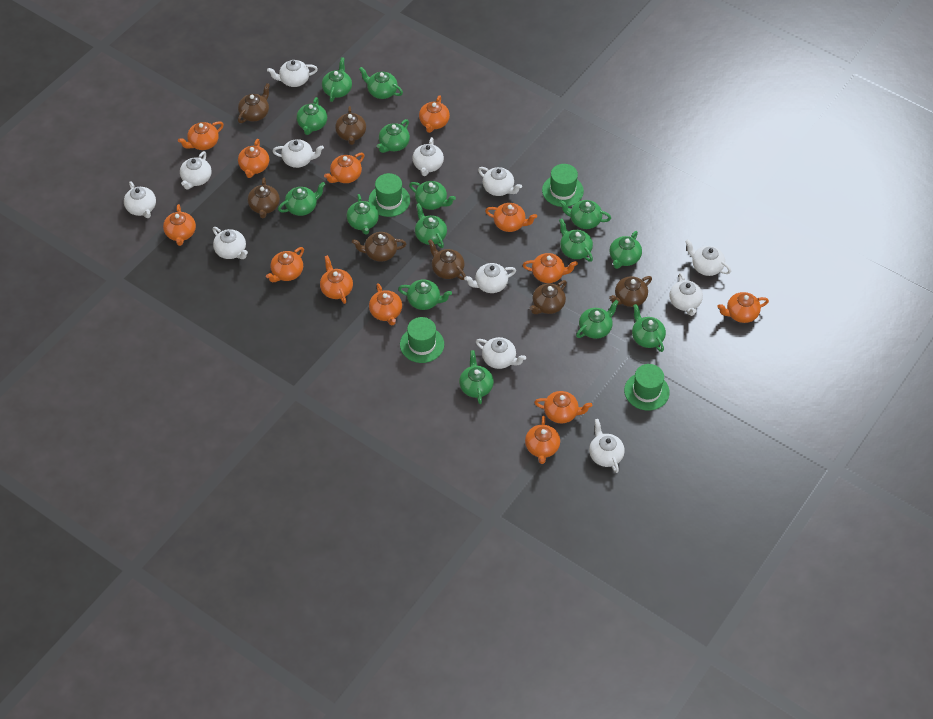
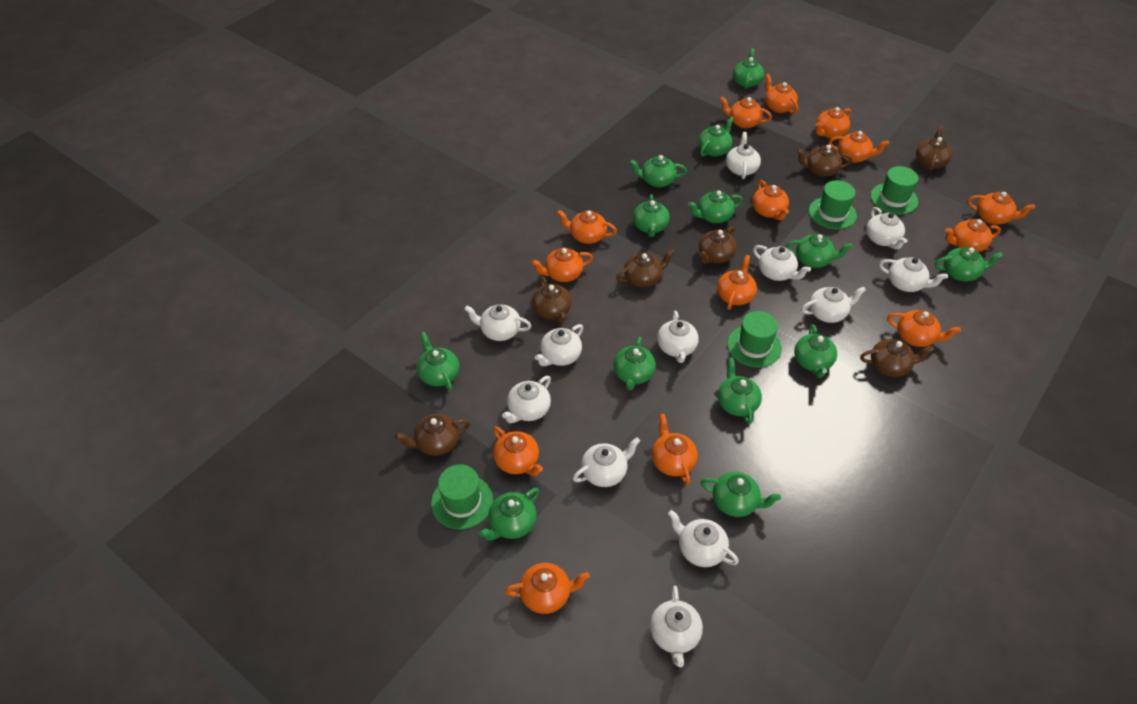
green teapot: [278,182,325,216] [297,97,327,135] [322,57,352,102] [347,194,379,235] [359,67,403,99] [377,119,410,153] [398,279,452,310] [409,181,456,210] [415,203,447,248] [459,350,494,404] [559,200,611,229] [559,219,593,262] [576,300,619,339] [609,231,642,269] [632,304,666,352] = 15 -> [417,332,459,391] [479,488,539,541] [613,337,656,390] [629,155,687,187] [633,194,670,237] [688,191,743,223] [698,117,734,157] [700,472,781,517] [718,357,762,424] [733,48,764,89] [786,234,853,268] [794,324,837,378] [935,247,1003,281] = 13
orange teapot: [163,204,196,246] [178,121,224,150] [238,139,269,178] [266,247,304,282] [320,255,353,304] [324,153,364,183] [369,283,402,325] [419,95,450,133] [485,203,537,232] [523,253,578,283] [525,416,560,464] [534,391,592,423] [718,292,769,323] = 13 -> [493,427,543,476] [505,563,590,614] [531,247,593,282] [557,210,617,244] [652,414,698,485] [717,255,757,310] [720,97,772,129] [752,180,789,220] [765,74,798,114] [815,107,851,138] [829,131,889,163] [887,310,961,347] [945,219,1001,252] [968,192,1035,225] = 14

